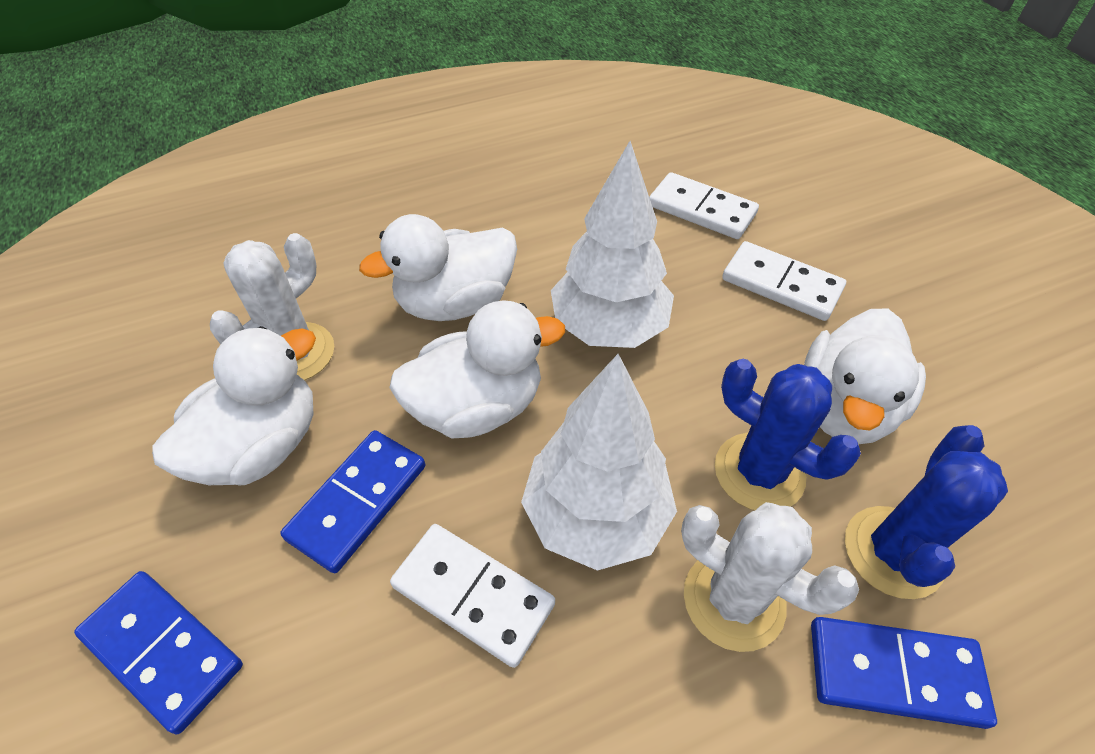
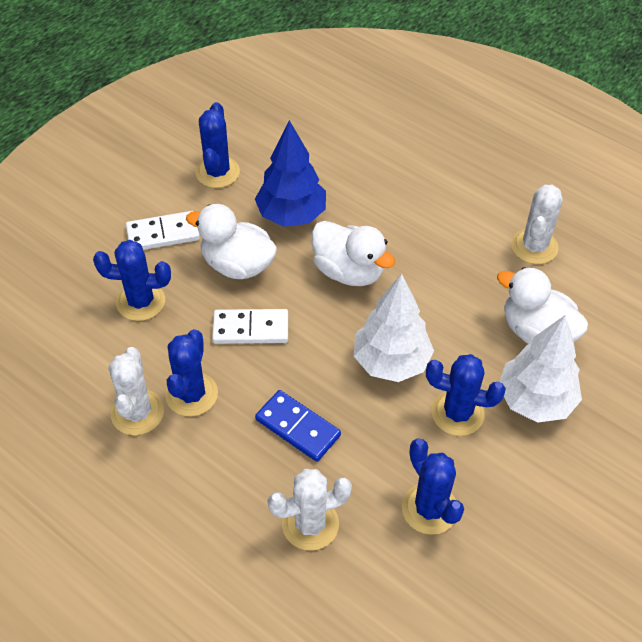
blue cactus: [715,359,861,510] [845,425,1008,599] = 2 -> [93,240,171,321] [165,329,218,416] [196,102,240,188] [402,438,464,535] [426,354,506,436] = 5
blue domino: [74,571,243,735] [280,430,425,573] [811,617,997,729] = 3 -> [255,390,341,462] = 1
blue tree: none = 0 -> [255,120,326,227] = 1
white cactus: [210,233,334,381] [681,502,859,652] = 2 -> [109,347,164,435] [268,469,352,551] [511,185,563,264] = 3
white domino: [390,524,555,668] [649,172,759,239] [722,241,846,321] = 3 -> [126,211,200,250] [212,309,288,344] = 2
white duck: [152,326,316,486] [359,214,517,321] [389,300,565,438] [804,309,926,444] = 4 -> [186,204,277,279] [312,221,395,286] [497,267,588,344] = 3

